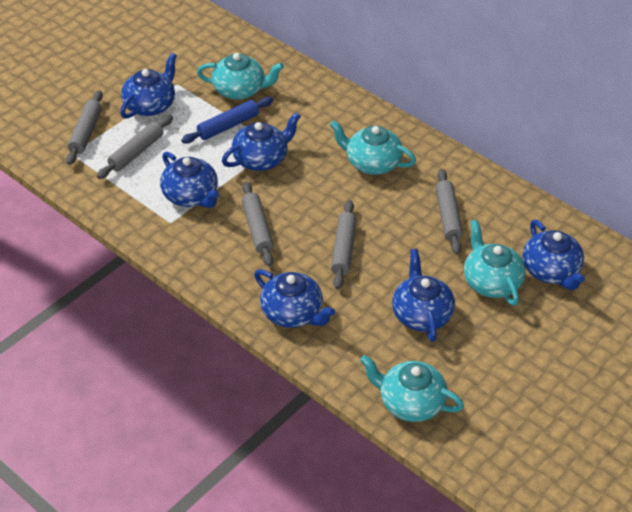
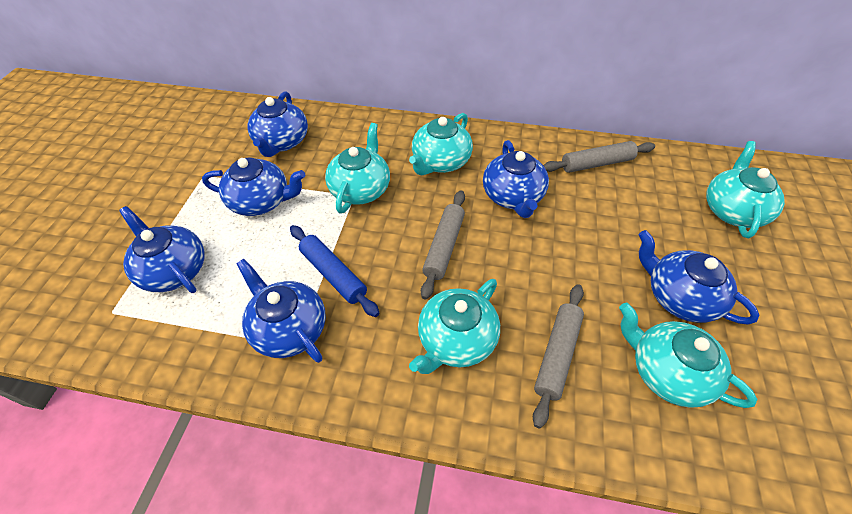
grey rolling pin: [66,90,103,165] [97,115,173,179] [242,181,273,266] [331,200,357,289] [436,169,463,254] = 5 -> [421,190,465,300] [533,284,584,428] [543,141,655,173] = 3
turquoise teapot: [197,53,284,100] [330,120,416,175] [360,355,464,422] [464,219,526,306] = 4 -> [325,123,390,214] [409,113,473,175] [409,279,500,374] [619,303,758,408] [706,141,785,238] = 5

